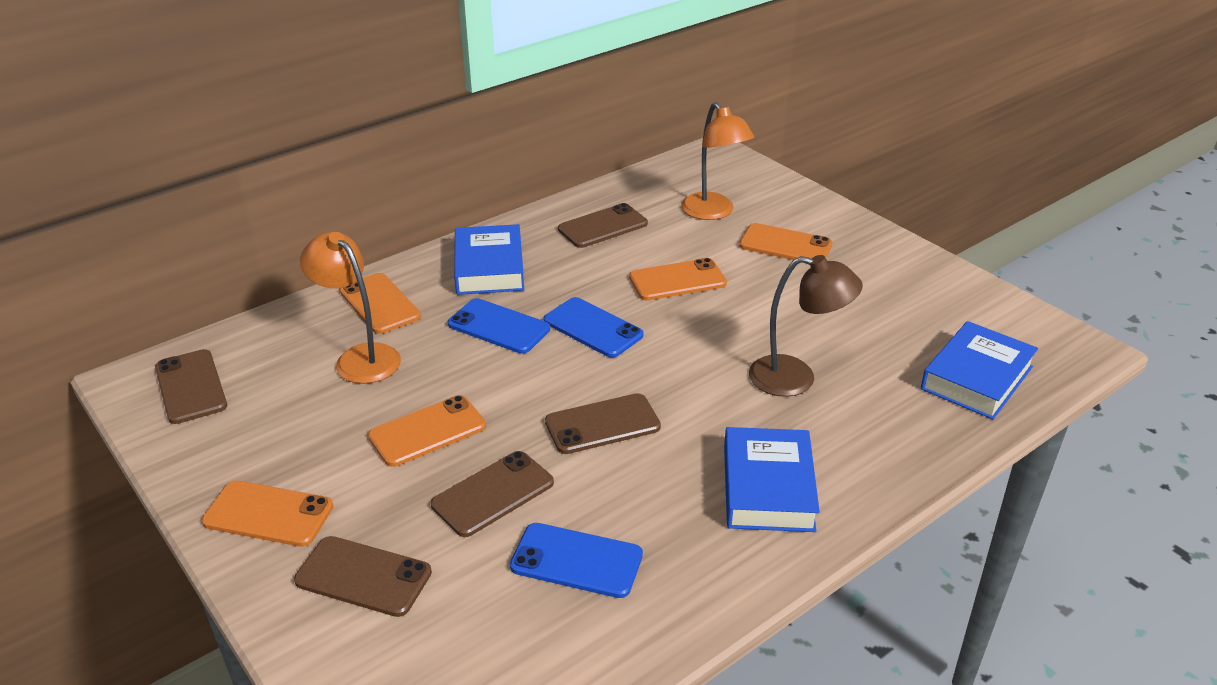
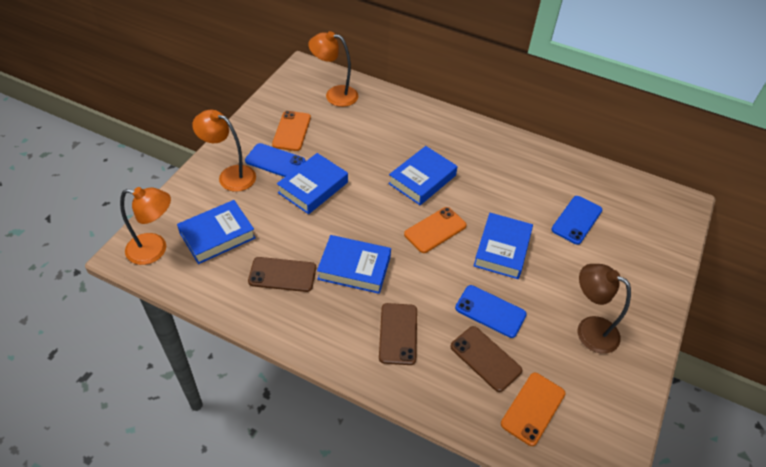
blue book: [454,224,524,295] [724,427,820,532] [921,321,1038,420] = 3 -> [177,200,256,264] [277,153,348,214] [317,235,391,294] [388,146,458,205] [474,213,533,279] = 5
brown phone: [155,349,227,424] [294,536,432,617] [431,451,554,537] [545,393,661,454] [558,203,648,248] = 5 -> [248,257,316,292] [379,303,417,365] [450,326,522,392] = 3
orange lamp: [300,232,401,384] [681,102,754,220] = 2 -> [120,187,171,265] [192,110,256,192] [308,31,358,107] = 3
orange phone: [202,481,334,547] [340,273,421,334] [368,395,486,467] [629,258,727,301] [739,223,832,260] = 5 -> [272,111,311,151] [404,207,467,253] [501,373,565,446] = 3

